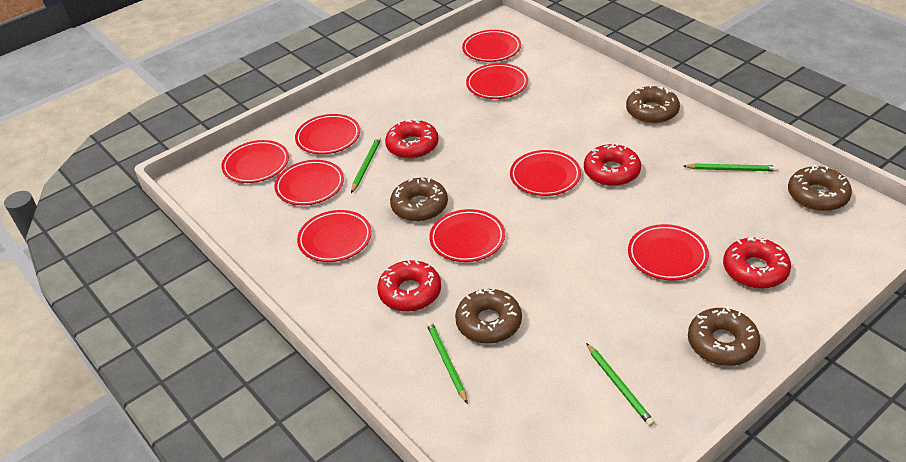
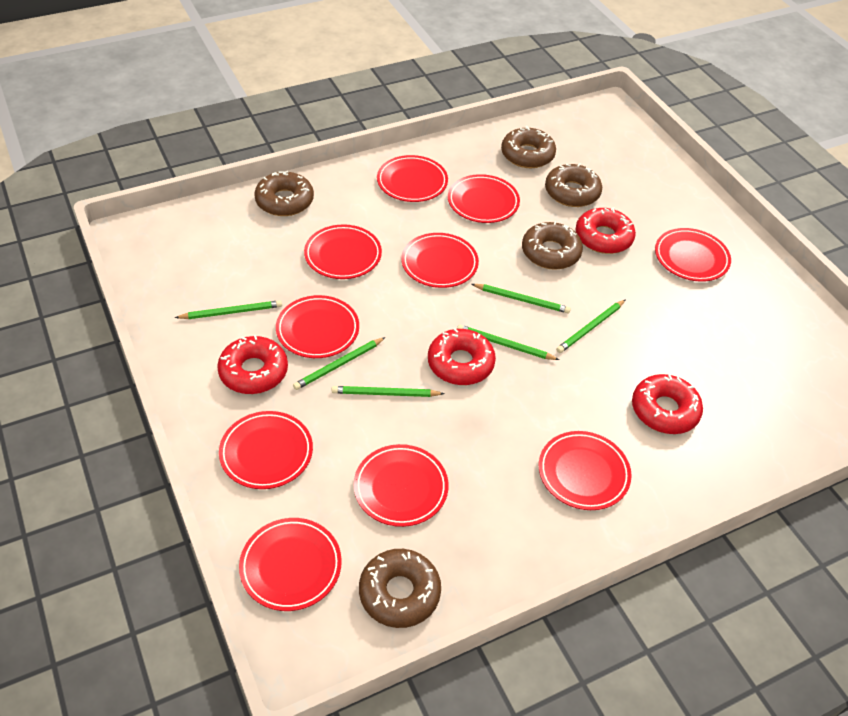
green pencil: [351,137,381,193] [426,321,468,404] [586,343,655,426] [683,163,778,172] = 4 -> [175,300,282,319] [293,337,385,390] [332,386,445,397] [457,325,559,360] [471,284,571,313] [556,299,626,353] = 6
red plate: [221,140,289,183] [274,160,344,205] [295,114,360,154] [297,210,372,262] [429,209,505,262] [462,30,521,62] [466,63,528,99] [510,150,581,196] [628,224,709,281] = 9 -> [219,411,313,489] [239,518,342,611] [276,295,359,358] [304,224,382,279] [354,444,448,527] [377,155,448,202] [401,233,479,288] [448,174,520,223] [539,431,632,510] [655,228,731,282] = 10

